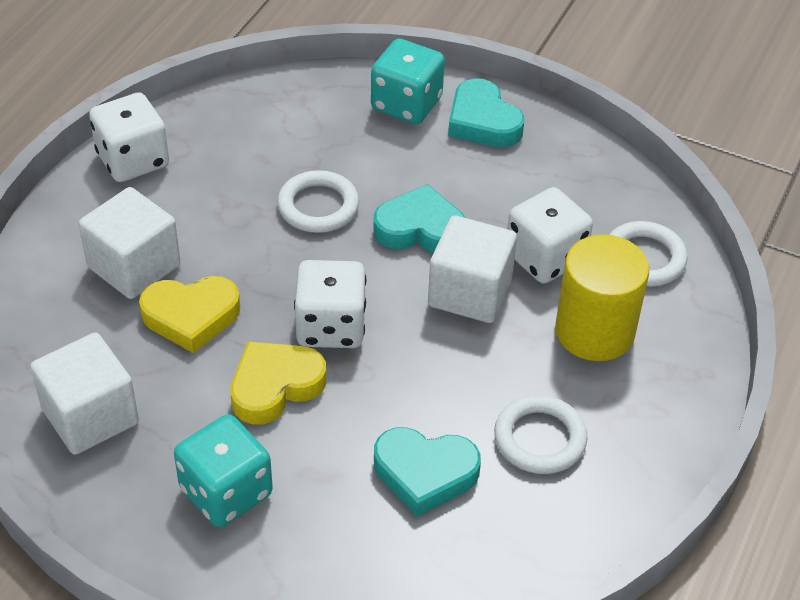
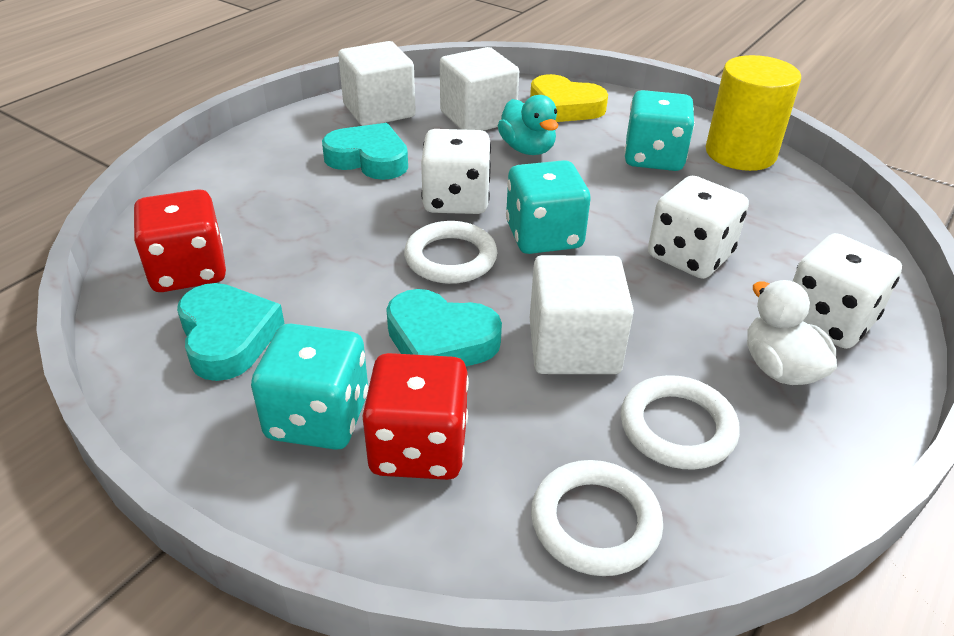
red dice: none = 0 -> [133,189,226,292] [362,353,469,480] = 2
turquoise dice: [174,414,273,527] [371,39,445,124] = 2 -> [251,324,368,450] [506,160,591,254] [624,90,695,171] = 3
turquoise duck: none = 0 -> [498,95,558,155] = 1
white duck: none = 0 -> [747,280,837,385] = 1
yellow heart: [139,276,240,353] [230,341,326,424] = 2 -> [530,74,608,122] = 1

